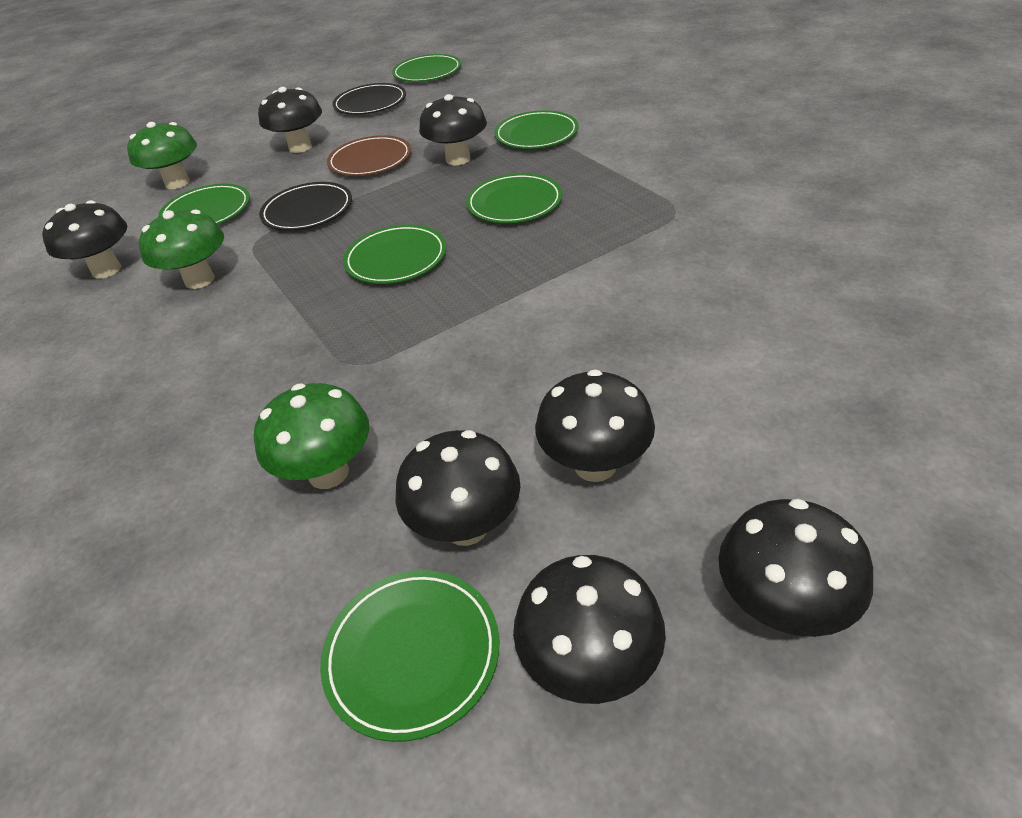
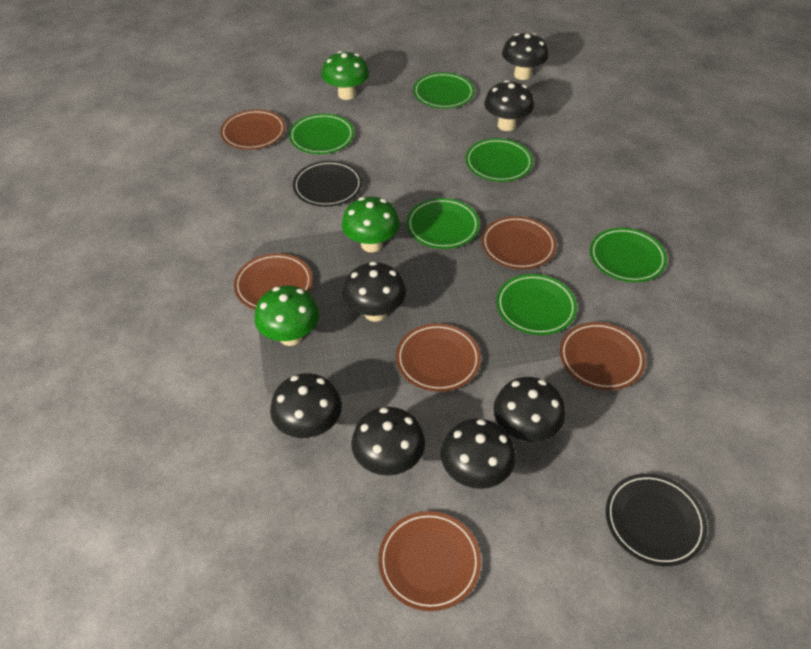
brown plate: [327,135,411,176] = 1 -> [220,109,286,150] [234,253,313,309] [378,511,481,611] [396,323,481,392] [482,216,557,269] [560,322,646,390] = 6

